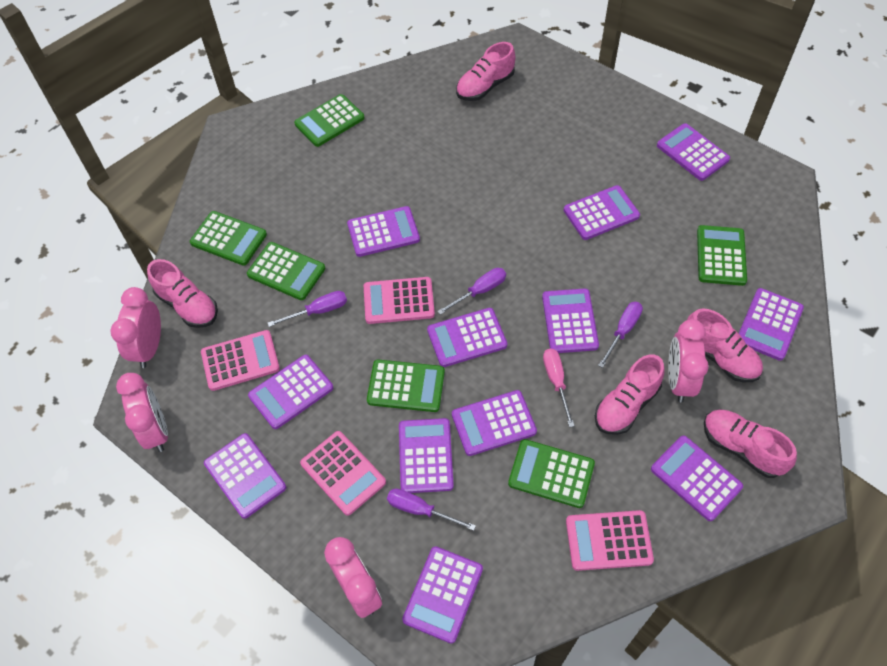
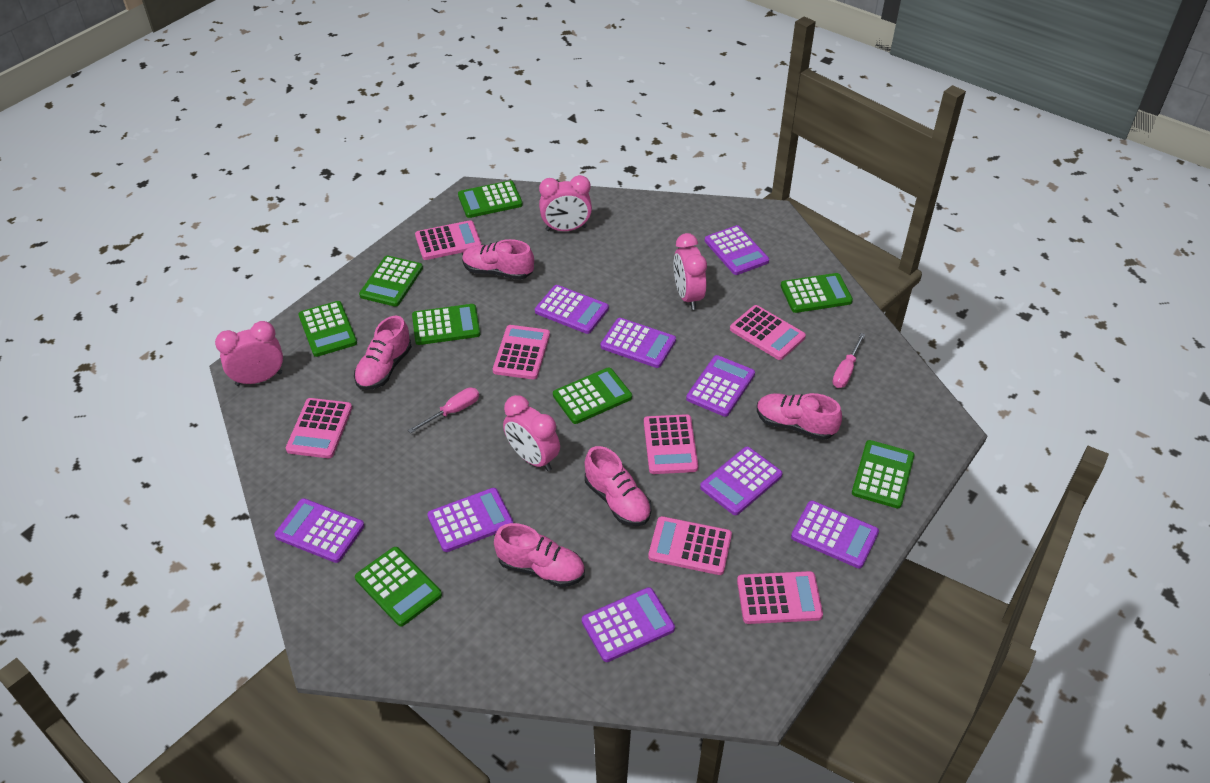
green calculator: [190,211,267,266] [247,242,325,300] [294,94,365,147] [367,359,445,412] [508,439,595,508] [697,225,747,286] = 6 -> [299,301,357,357] [355,547,442,626] [359,256,423,307] [412,304,480,345] [458,180,523,218] [553,367,632,424] [781,273,853,313] [852,440,915,508] = 8
pink calculator: [201,330,280,391] [300,431,386,516] [364,277,435,324] [566,510,654,571] = 4 -> [286,398,352,458] [415,220,482,260] [493,325,550,379] [644,414,698,474] [648,516,732,575] [730,305,806,360] [737,571,823,624] = 7
pink screwdriver: [543,349,575,427] = 1 -> [408,388,479,433] [832,333,866,388] = 2
purple calculator: [204,433,286,519] [248,355,333,429] [347,206,420,257] [399,418,454,493] [402,546,483,644] [427,308,507,367] [452,390,537,456] [542,289,599,353] [564,185,640,240] [651,435,743,521] [657,123,730,181] [738,288,804,361] = 12 -> [275,498,364,563] [427,488,513,552] [535,285,609,334] [582,587,675,662] [601,318,676,368] [686,355,755,417] [700,447,782,515] [705,225,769,275] [791,501,879,568] = 9
purple screwdriver: [268,291,347,327] [387,489,476,531] [437,268,506,315] [598,302,643,368] = 4 -> none = 0

